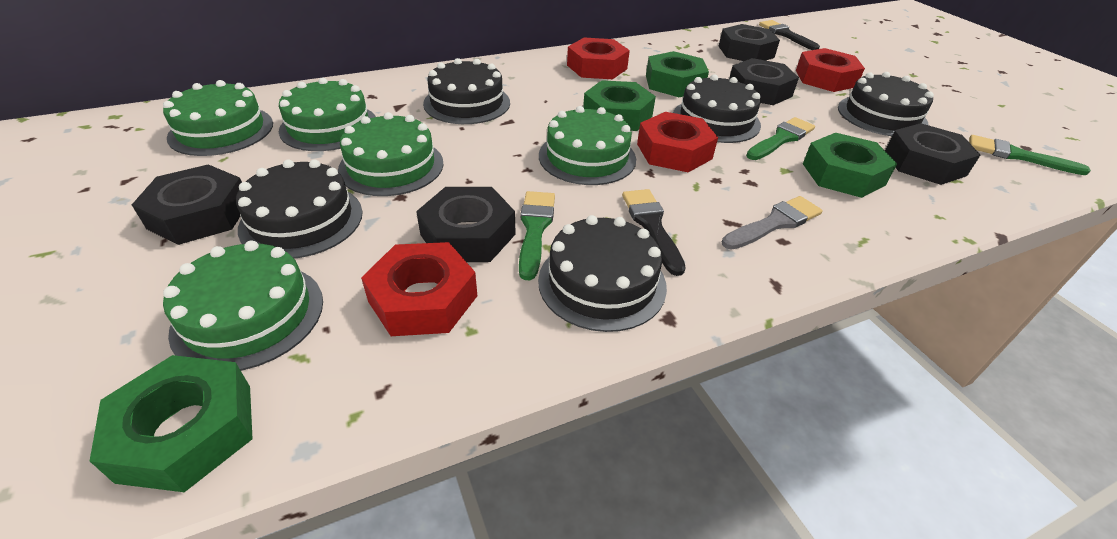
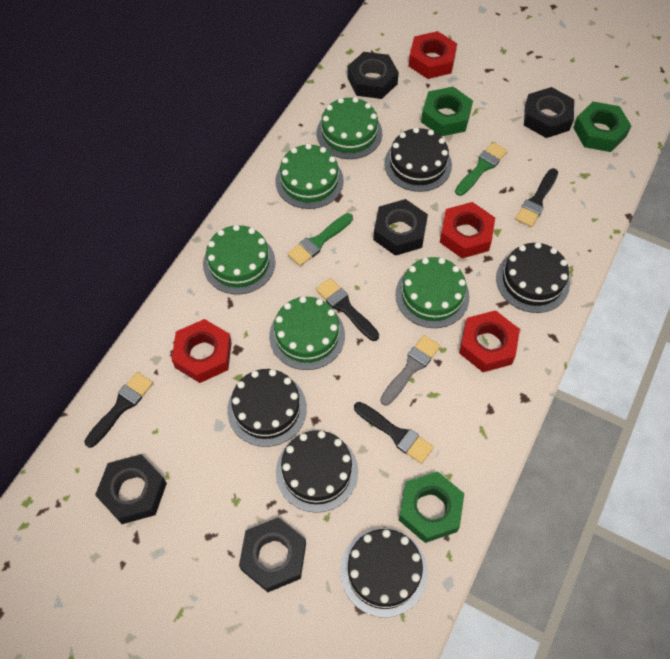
black brush: [622,189,686,276] [759,20,820,50] = 2 -> [85,372,153,448] [316,278,379,341] [354,402,434,464] [515,168,558,227] = 4
green brush: [519,191,555,280] [746,117,815,160] [969,135,1091,175] = 3 -> [288,213,353,266] [455,142,508,196] = 2
green nut: [90,355,253,492] [583,80,656,131] [646,51,709,97] [803,133,897,198] = 4 -> [399,471,464,543] [421,87,473,136] [573,102,631,152] = 3

